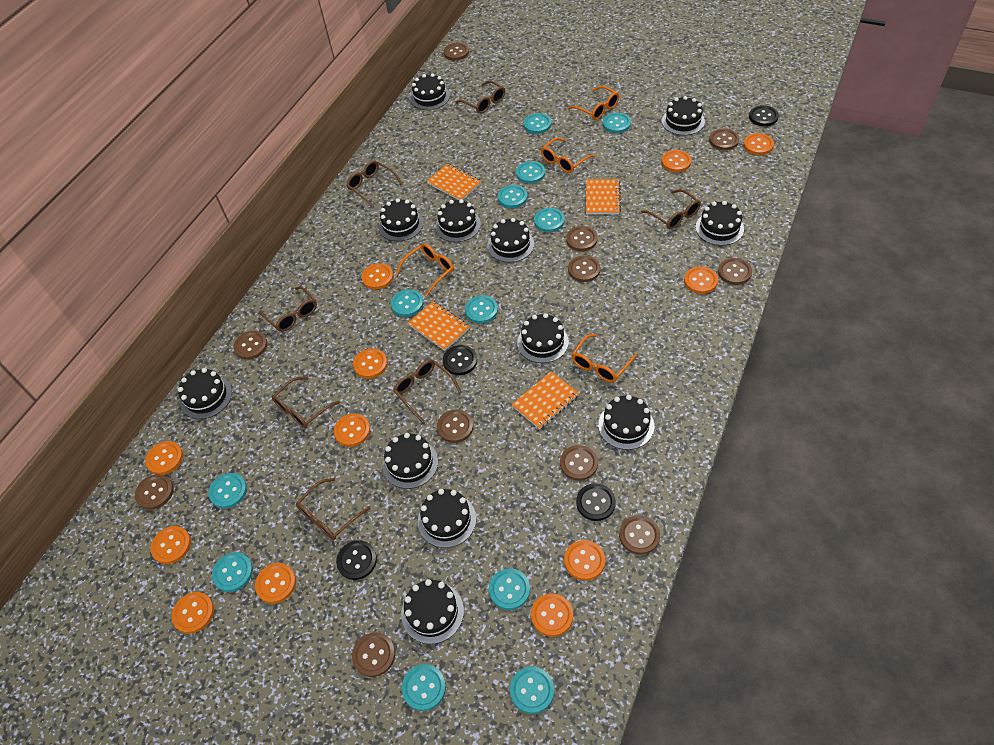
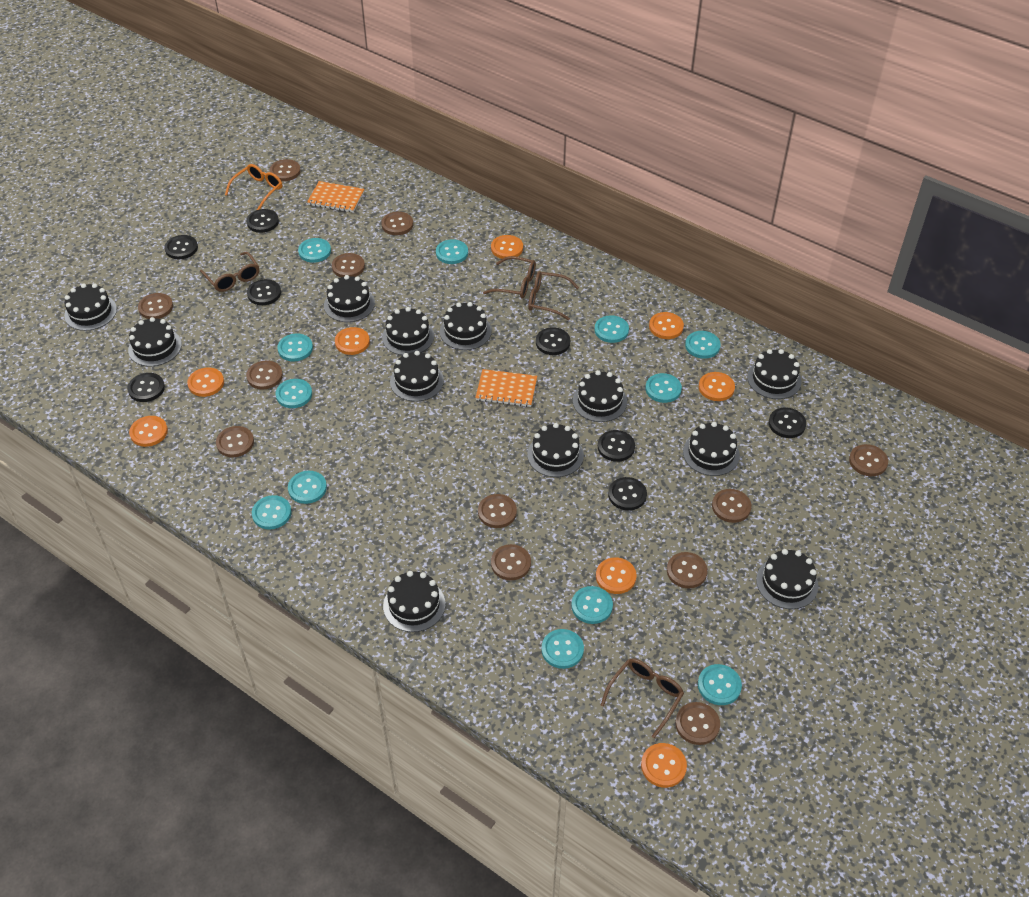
black button: [336,540,377,580] [443,345,477,375] [576,483,616,521] [749,105,779,126] = 4 -> [127,373,165,402] [164,235,198,259] [246,209,279,233] [247,279,281,305] [536,327,570,355] [598,430,635,462] [608,477,647,511] [769,407,806,438] = 8
brown button: [135,474,174,510] [233,331,268,360] [352,632,395,677] [437,410,473,443] [444,43,469,61] [560,445,598,481] [566,226,598,251] [568,255,600,282] [619,515,660,555] [709,129,739,150] [718,258,752,285] = 11 -> [138,293,173,319] [216,426,254,457] [246,360,283,389] [270,159,301,181] [332,253,365,277] [381,212,413,235] [478,494,517,528] [491,544,531,580] [667,552,708,588] [675,702,720,745] [712,489,752,523] [849,444,888,476] = 12
brown glasses: [259,286,317,332] [272,377,340,428] [296,478,370,540] [346,160,402,207] [394,360,461,422] [456,81,505,114] [641,189,701,229] = 7 -> [200,251,259,292] [483,256,536,298] [528,271,579,320] [601,658,684,738] = 4
orange button: [145,441,183,475] [150,526,191,564] [172,592,214,634] [255,563,296,604] [334,414,370,447] [353,348,388,379] [362,263,394,290] [531,593,573,637] [564,540,605,581] [661,150,692,172] [684,266,718,294] [743,133,774,155] = 12 -> [129,416,168,447] [187,367,224,397] [335,327,370,355] [491,235,523,259] [596,557,637,594] [641,743,687,788] [649,312,684,339] [699,372,735,401] = 8
orange glasses: [396,243,454,296] [541,137,595,173] [568,86,619,120] [571,334,637,382] = 4 -> [225,164,282,210] = 1
orange notebook: [408,301,470,351] [427,164,481,200] [512,371,579,429] [586,179,621,214] = 4 -> [307,181,364,212] [475,369,537,407] = 2

